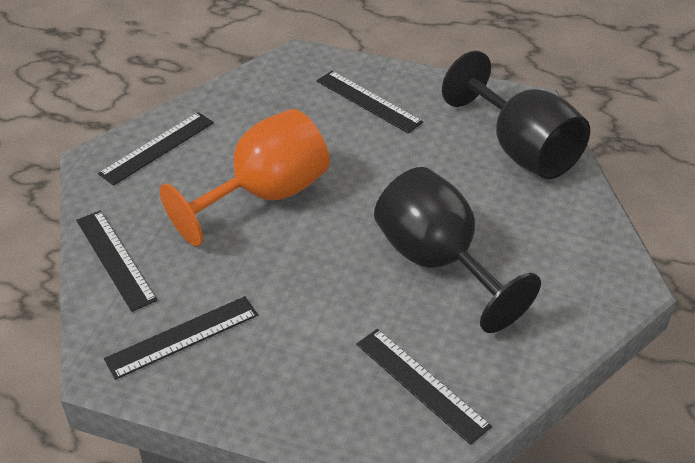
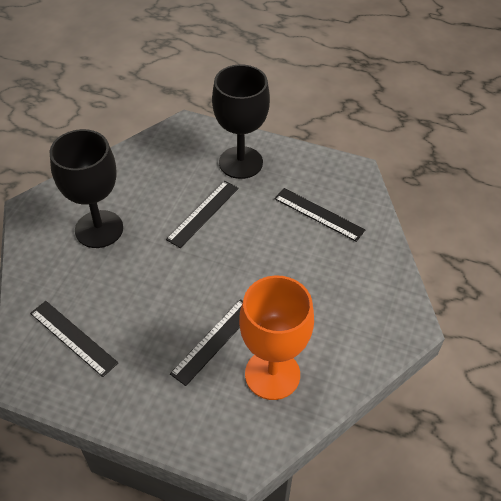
black ruler: [76,210,157,312] [98,112,214,186] [104,296,258,380] [317,71,423,133] [356,329,492,445] = 5 -> [30,301,118,377] [166,181,239,248] [170,299,243,386] [274,188,365,242] = 4

